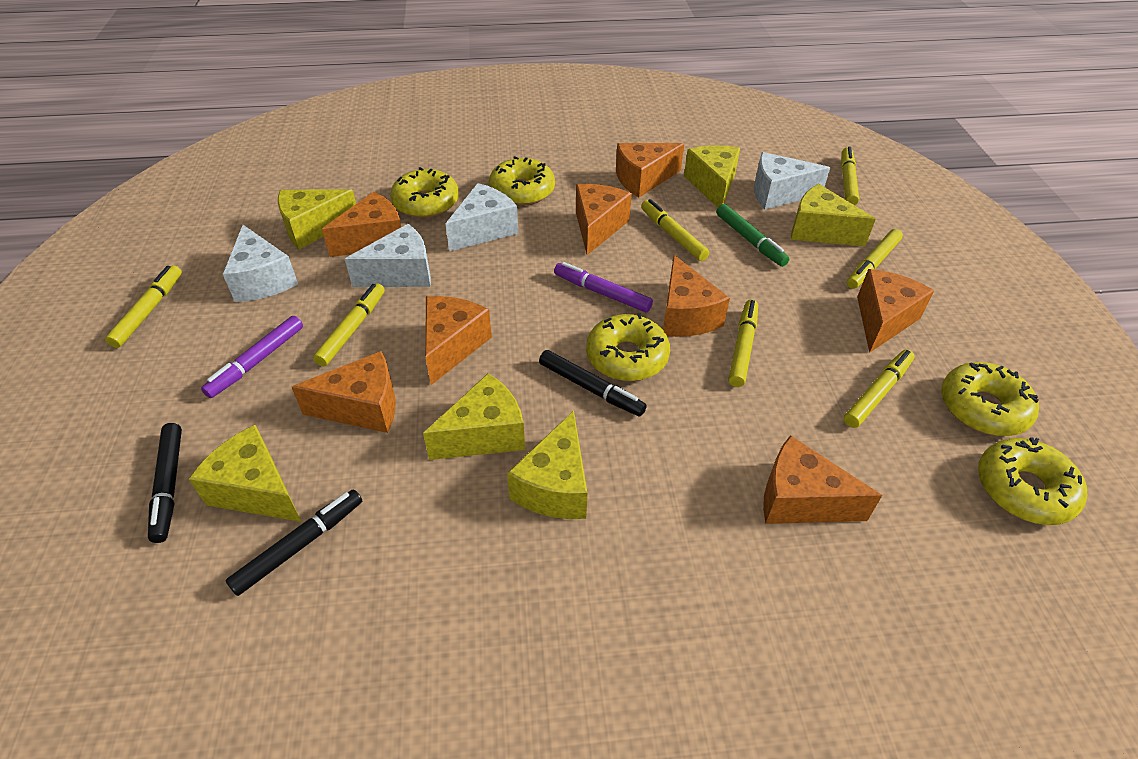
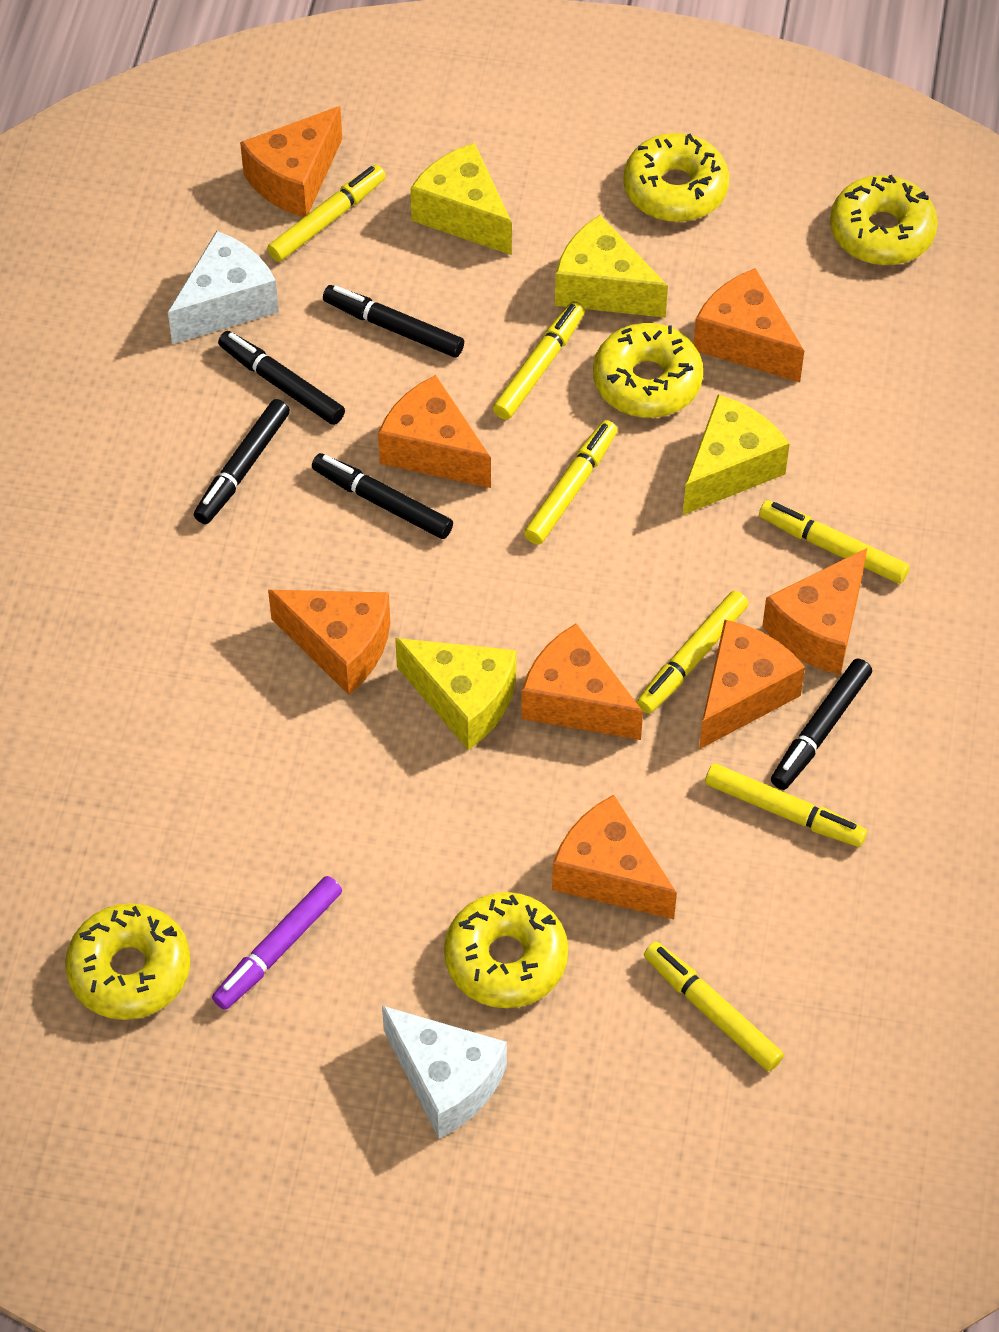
black marker: [148,423,182,543] [226,489,362,596] [539,350,647,416] = 3 -> [194,399,290,524] [218,331,345,425] [312,453,453,539] [323,285,464,358] [771,658,872,790] = 5
green marker: [716,204,789,267] = 1 -> none = 0
purple marker: [201,316,303,398] [554,262,653,312] = 2 -> [212,876,342,1010] = 1
white cheese: [223,225,298,302] [345,224,431,287] [446,183,519,251] [754,152,830,210] = 4 -> [168,231,279,344] [382,1006,507,1139] = 2
yellow cheese: [189,425,301,522] [278,189,356,249] [423,373,525,460] [507,411,587,519] [684,145,740,208] [791,184,876,246] = 6 -> [395,638,517,750] [410,143,512,255] [555,215,668,318] [683,395,790,515] = 4

